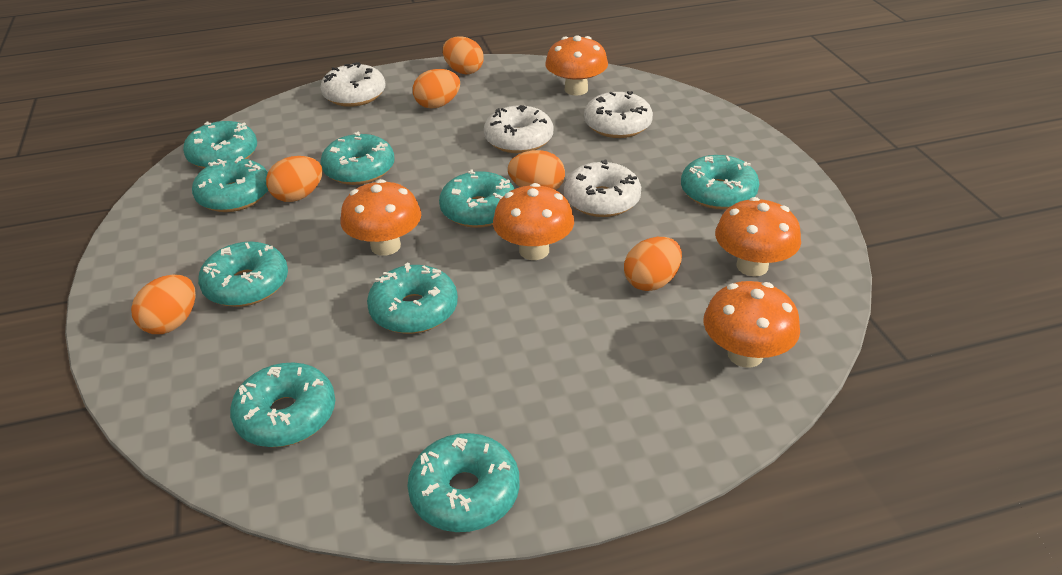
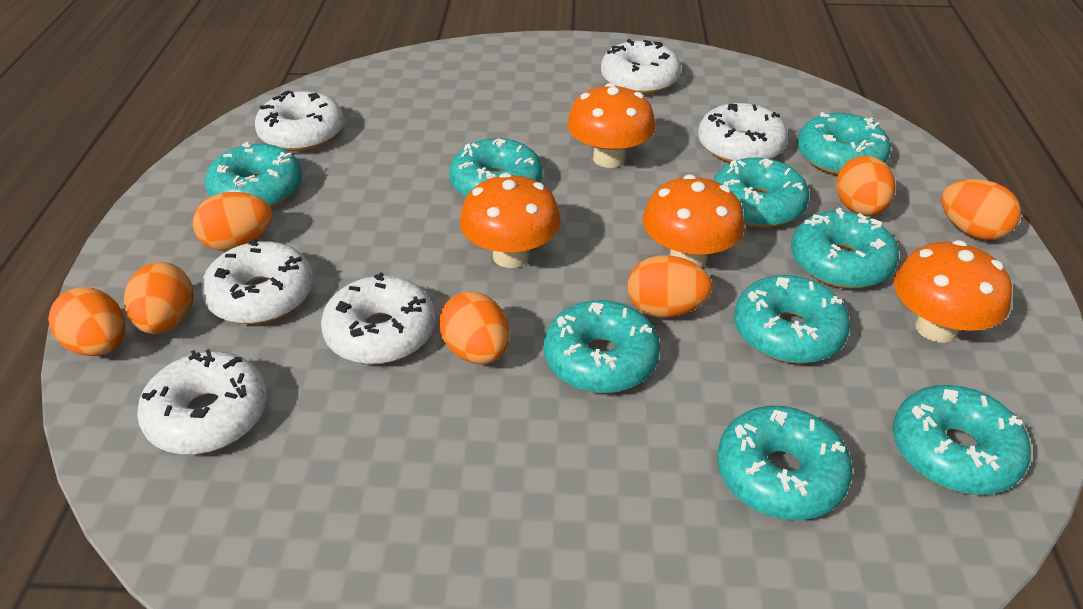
orange egg: [131,275,196,334] [266,156,322,202] [413,69,460,109] [443,36,483,74] [508,150,565,190] [624,237,682,291] = 6 -> [48,287,126,356] [124,262,194,334] [193,192,273,251] [439,292,509,364] [627,255,712,318] [836,156,896,216] [941,179,1021,240] = 7
orange mushroom: [340,179,421,256] [493,183,574,260] [545,36,608,96] [703,281,800,368] [715,197,801,277] = 5 -> [460,173,561,268] [567,83,656,168] [643,174,745,268] [894,240,1012,343] = 4
white donut: [320,62,385,107] [484,105,553,153] [564,159,641,217] [584,91,653,138] = 4 -> [137,349,267,454] [201,239,313,324] [255,90,344,152] [321,273,435,364] [601,39,681,95] [698,103,788,163] = 6

